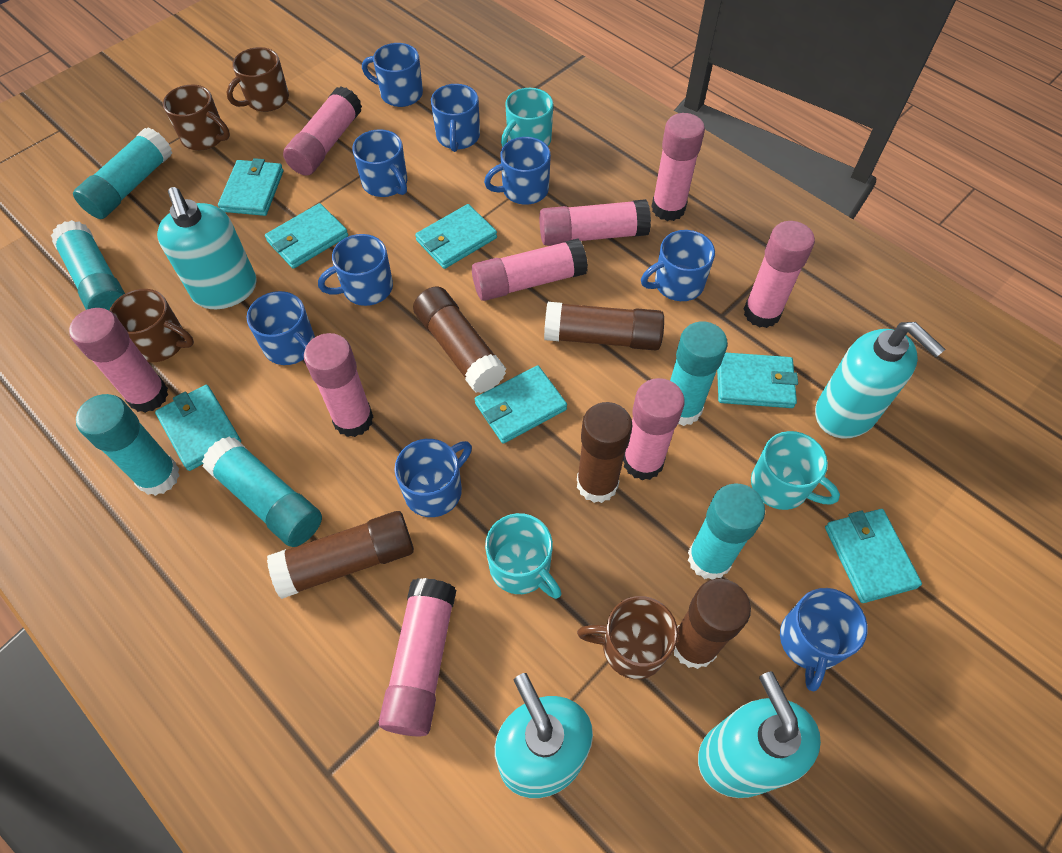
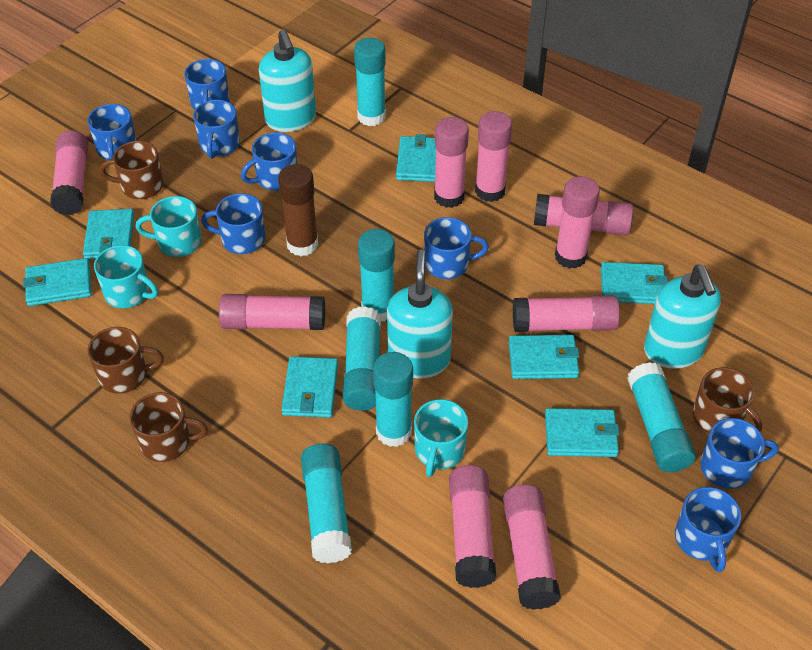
blue mug: [247,291,315,365] [318,234,393,306] [352,129,407,197] [362,43,423,107] [394,439,472,517] [431,84,480,152] [484,137,551,205] [641,230,715,301] [780,588,868,691] = 9 -> [87,104,137,160] [184,59,230,110] [193,100,240,159] [201,193,265,254] [241,132,297,191] [424,217,489,279] [675,487,741,572] [700,418,779,489] = 8
brown glue stick: [267,511,414,599] [413,286,506,393] [544,302,664,351] [577,402,633,503] [674,579,751,669] = 5 -> [278,164,318,256] = 1
turquoise soap dispenser: [157,187,257,309] [495,673,593,798] [698,671,821,798] [815,322,945,439] = 4 -> [259,29,316,132] [387,249,453,379] [644,265,721,369] = 3

